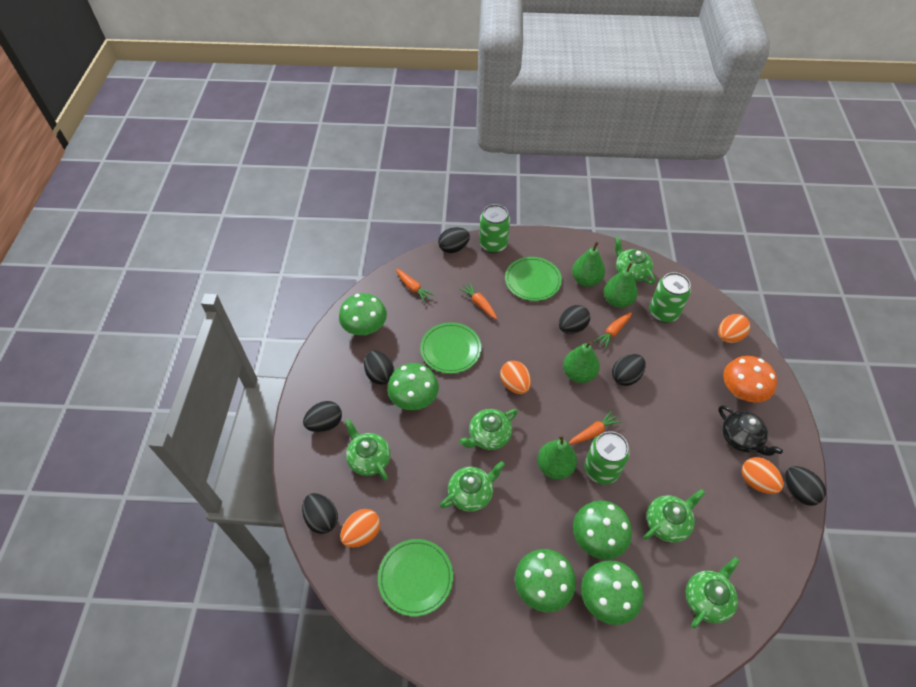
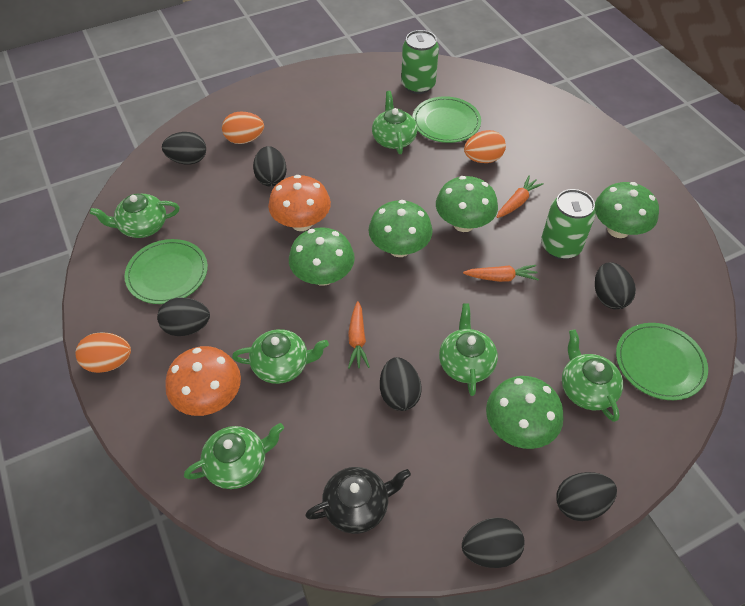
green can: [479,204,510,253] [584,431,630,485] [649,272,691,323] = 3 -> [401,30,439,94] [541,189,596,259] = 2
green pear: [537,434,577,480] [563,341,600,383] [572,241,605,287] [604,262,638,308] = 4 -> none = 0
orange carrot: [396,269,435,303] [459,282,497,319] [568,410,622,444] [594,312,632,349] = 4 -> [348,301,370,369] [463,265,539,282] [497,176,544,218] = 3
orange egg: [340,509,380,547] [500,361,531,394] [718,314,750,343] [742,457,784,494] = 4 -> [76,332,131,373] [222,112,264,144] [464,130,506,163] = 3
orange mushroom: [723,356,777,403] = 1 -> [165,346,241,416] [268,175,331,231] = 2

